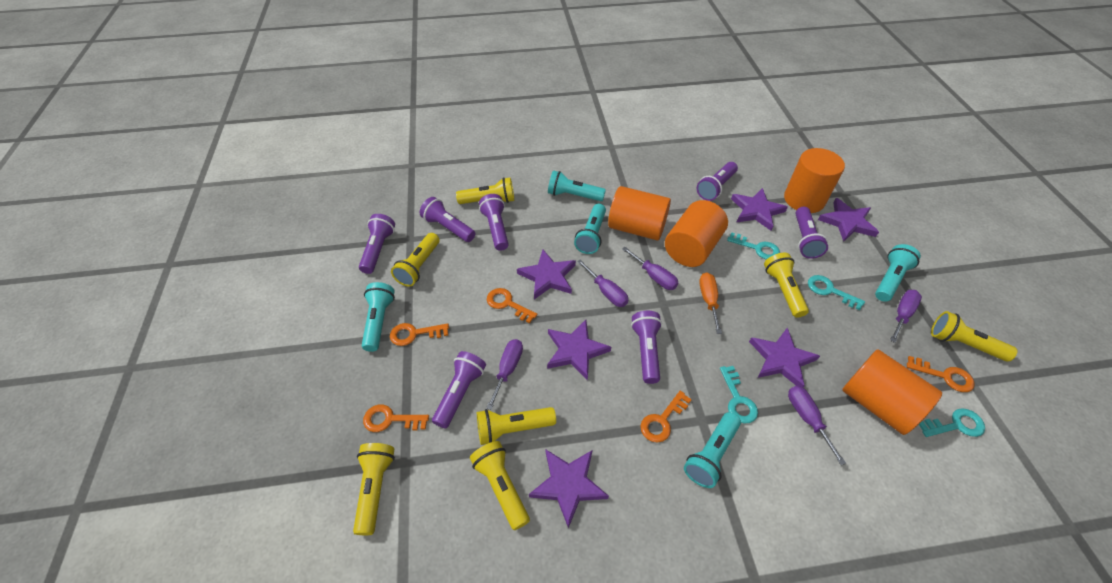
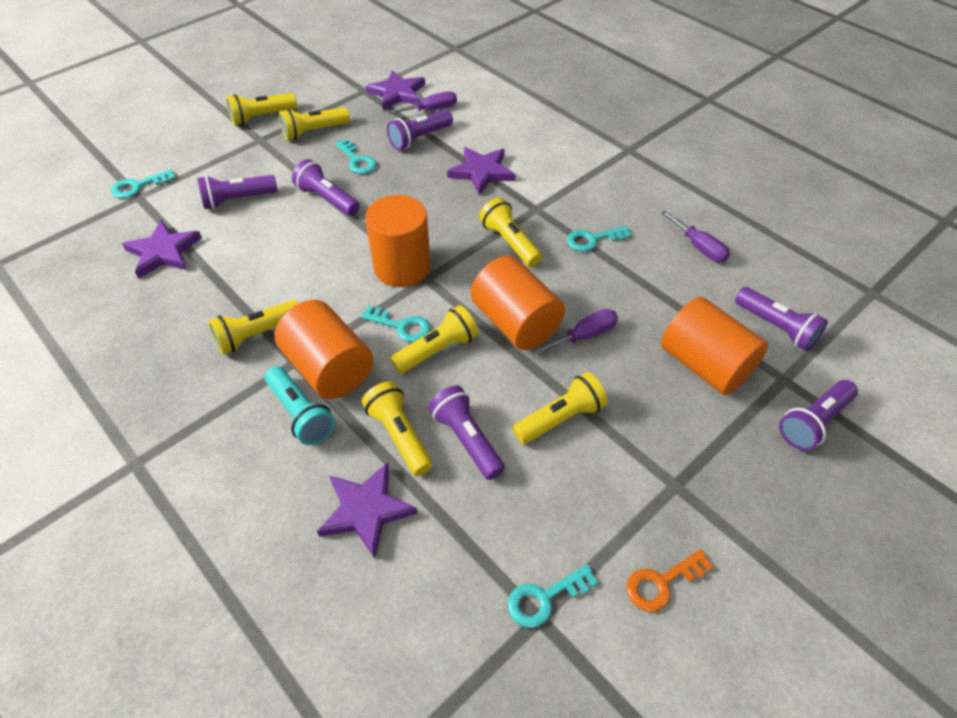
orange key: [363,405,429,432] [390,323,449,346] [487,288,537,323] [641,391,692,443] [907,356,975,392] = 5 -> [626,549,713,612] = 1
orange screwdriver: [699,272,722,334] = 1 -> none = 0
purple flashlight: [359,214,395,274] [420,197,475,242] [432,351,486,428] [479,194,509,251] [631,311,662,384] [697,162,738,201] [795,207,828,259] = 7 -> [197,175,277,209] [292,159,360,216] [387,110,453,150] [429,385,505,480] [735,287,828,351] [779,380,858,451] = 6
purple screwdriver: [486,339,523,410] [577,260,628,307] [622,247,678,290] [788,386,846,465] [890,290,922,343] = 5 -> [388,91,457,114] [534,309,618,355] [660,210,730,262] = 3
purple star: [517,249,576,299] [529,449,609,528] [547,320,611,381] [731,188,788,231] [749,328,820,388] [818,198,879,242] = 6 -> [122,220,202,279] [317,463,418,558] [366,70,425,110] [447,147,515,195] = 4
turquoise flashlight: [362,282,395,352] [548,170,606,201] [574,204,606,254] [684,412,741,488] [875,244,921,302] = 5 -> [265,366,335,445] = 1
turquoise key: [720,366,758,423] [727,232,780,260] [808,275,865,310] [918,408,985,437] = 4 -> [111,169,175,198] [335,139,376,174] [361,306,431,343] [508,564,598,628] [567,226,632,252] = 5

